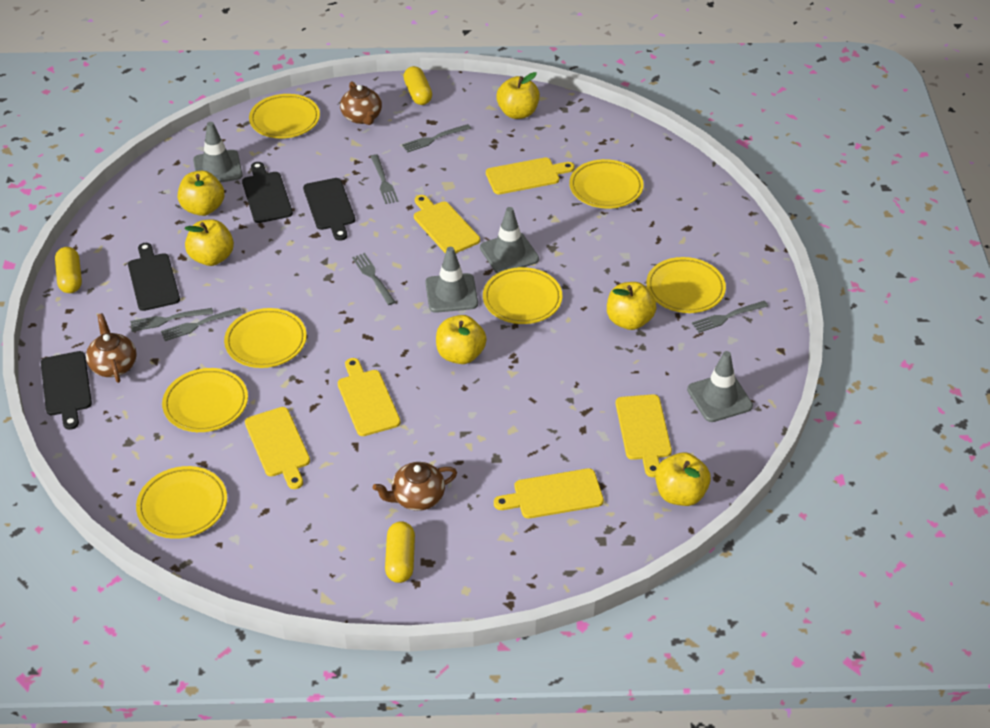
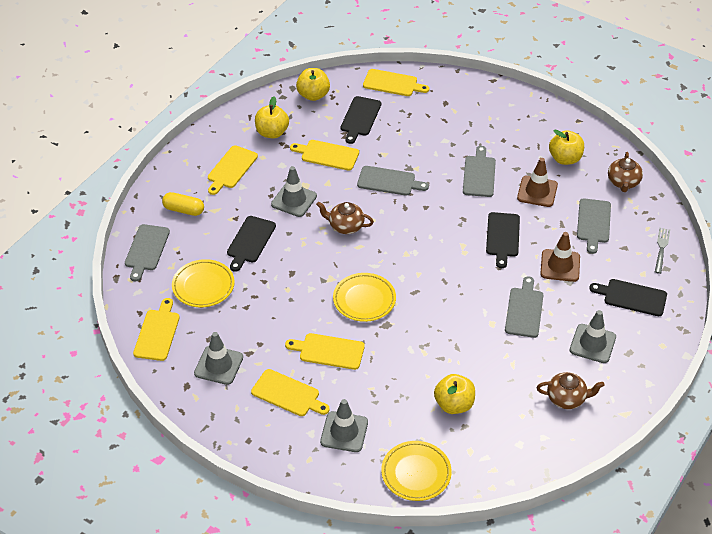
brown traffic cone: none = 0 -> [517,158,558,207] [540,232,580,282] = 2
grey cutting board: none = 0 -> [125,224,170,281] [357,166,429,196] [463,146,496,197] [505,276,543,338] [577,198,611,254] = 5
grey fork: [130,308,213,332] [161,307,242,341] [352,253,395,305] [370,154,398,204] [402,124,471,153] [692,301,768,333] = 6 -> [655,228,670,274] = 1
yellow apple: [178,171,224,216] [184,220,234,266] [436,315,487,364] [496,72,540,119] [607,282,656,330] [655,452,711,506] = 6 -> [255,96,289,138] [296,68,330,101] [434,374,475,414] [549,130,584,165] = 4
yellow capsule: [55,247,82,293] [385,521,415,583] [404,66,432,105] = 3 -> [162,192,204,216] = 1
yellow plate: [136,466,227,539] [162,368,248,432] [224,308,307,368] [249,94,320,138] [483,267,562,324] [569,159,644,208] [646,257,726,313] = 7 -> [172,259,235,307] [333,273,396,322] [381,441,452,501] = 3

